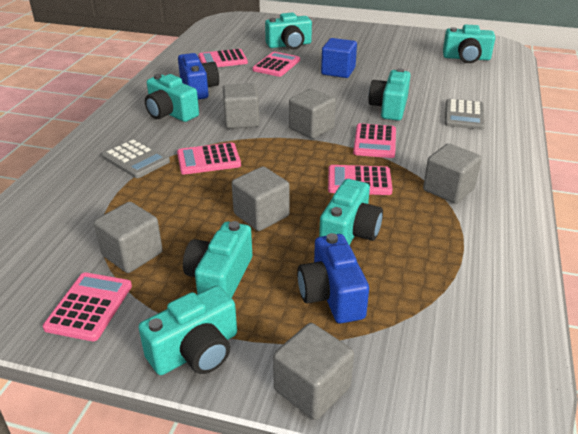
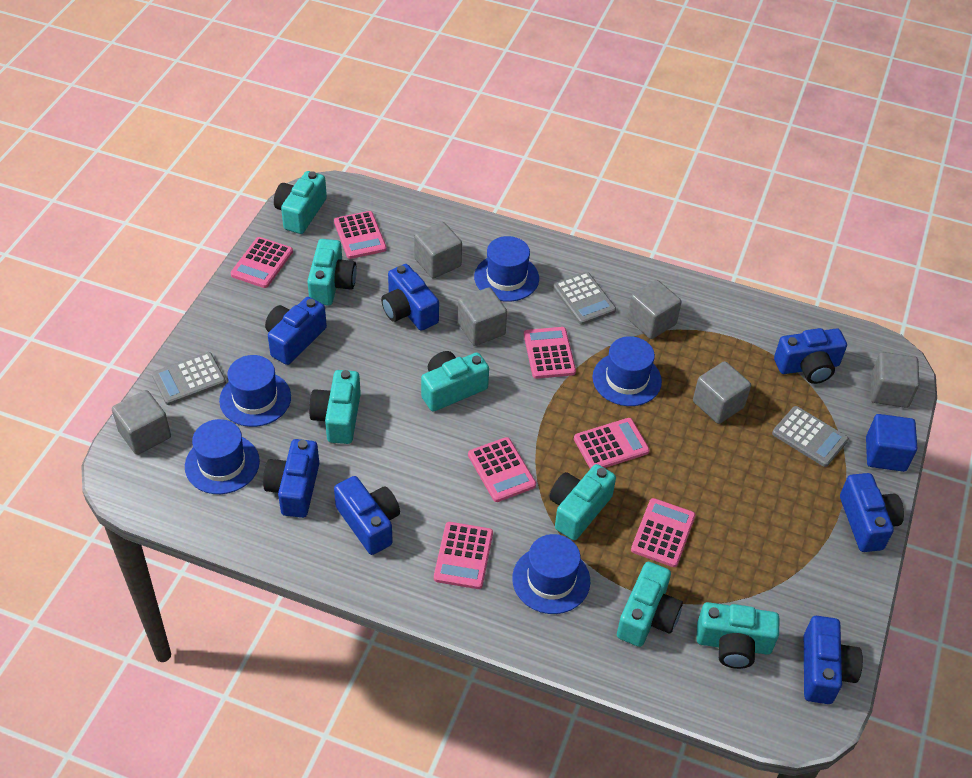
blue camera: [178,53,219,99] [297,233,369,323] = 2 -> [263,439,319,518] [265,297,327,365] [334,476,400,555] [381,264,439,331] [774,328,847,384] [804,616,863,704] [840,473,904,552] = 7
blue hat: none = 0 -> [185,419,260,494] [219,355,291,427] [474,236,539,302] [512,534,590,614] [592,336,662,406] = 5
grey calculator: [102,139,170,178] [445,99,485,130] = 2 -> [152,352,226,405] [553,272,616,325] [772,406,849,467] = 3
pink calculator: [43,272,132,341] [177,142,241,175] [198,49,248,67] [253,52,300,77] [328,165,393,195] [353,123,396,158] = 6 -> [230,237,293,288] [334,211,387,259] [434,522,493,589] [468,437,536,502] [524,327,576,379] [574,418,650,469] [631,498,695,567] = 7

